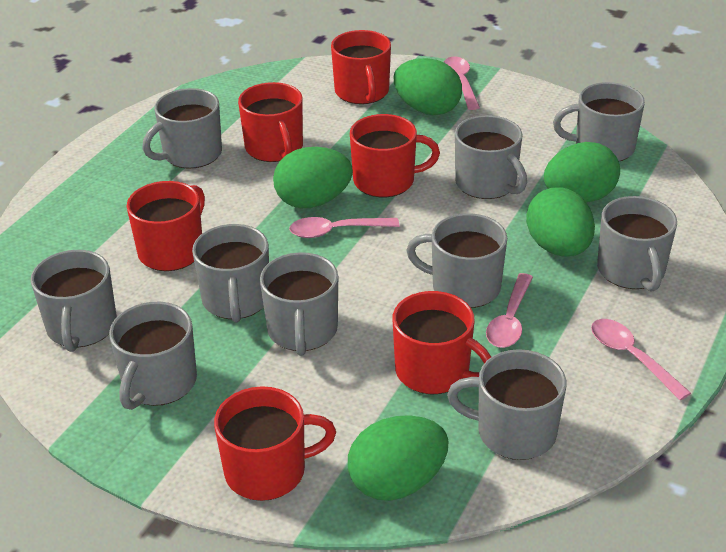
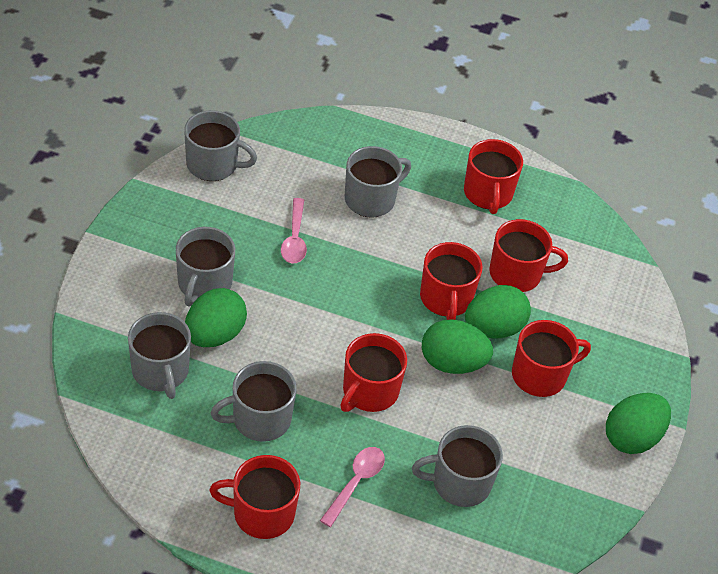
green egg: [273,147,353,208] [348,415,448,501] [394,58,462,115] [526,187,595,257] [544,142,620,203] = 5 -> [185,288,247,347] [422,319,493,374] [465,285,531,339] [606,393,671,454] = 4
grey mug: [31,250,117,352] [109,302,197,410] [142,88,222,169] [192,224,269,323] [260,252,338,356] [406,213,507,308] [447,349,566,460] [455,115,527,199] [553,82,645,161] [597,196,677,291] = 10 -> [128,312,191,399] [176,227,235,306] [184,110,257,181] [211,361,297,442] [345,146,411,218] [412,425,503,507] = 6
pink spoon: [289,217,399,238] [444,57,480,110] [486,273,533,348] [591,319,691,400] = 4 -> [281,198,307,264] [320,447,385,527] = 2

